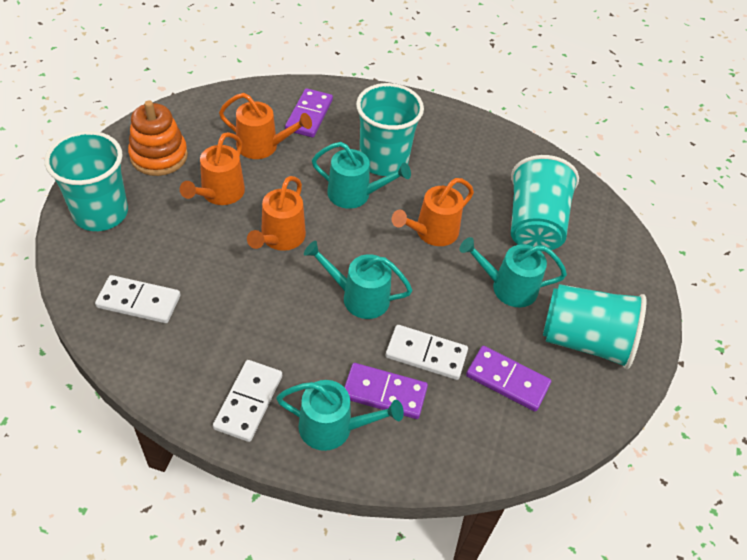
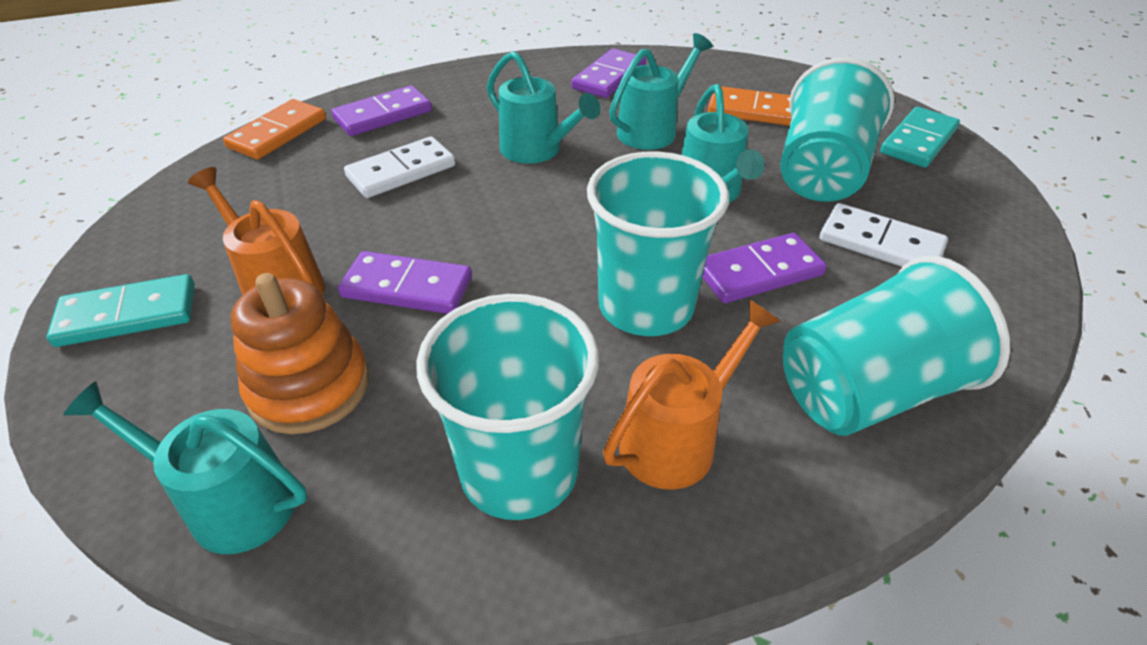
orange domino: none = 0 -> [223,99,326,160] [708,86,791,126] = 2
orange watering can: [180,132,245,205] [219,93,312,159] [247,176,306,251] [392,178,474,246] = 4 -> [188,167,325,295] [603,300,781,490] = 2
purple domino: [285,88,333,137] [344,363,428,419] [466,346,551,412] = 3 -> [331,85,432,136] [338,251,472,314] [571,48,646,98] [702,233,827,303] = 4
turquoise domino: none = 0 -> [47,274,195,347] [880,107,960,168] = 2
white domino: [95,275,180,323] [213,360,282,442] [386,325,468,380] = 3 -> [344,136,455,198] [819,203,948,267] = 2

